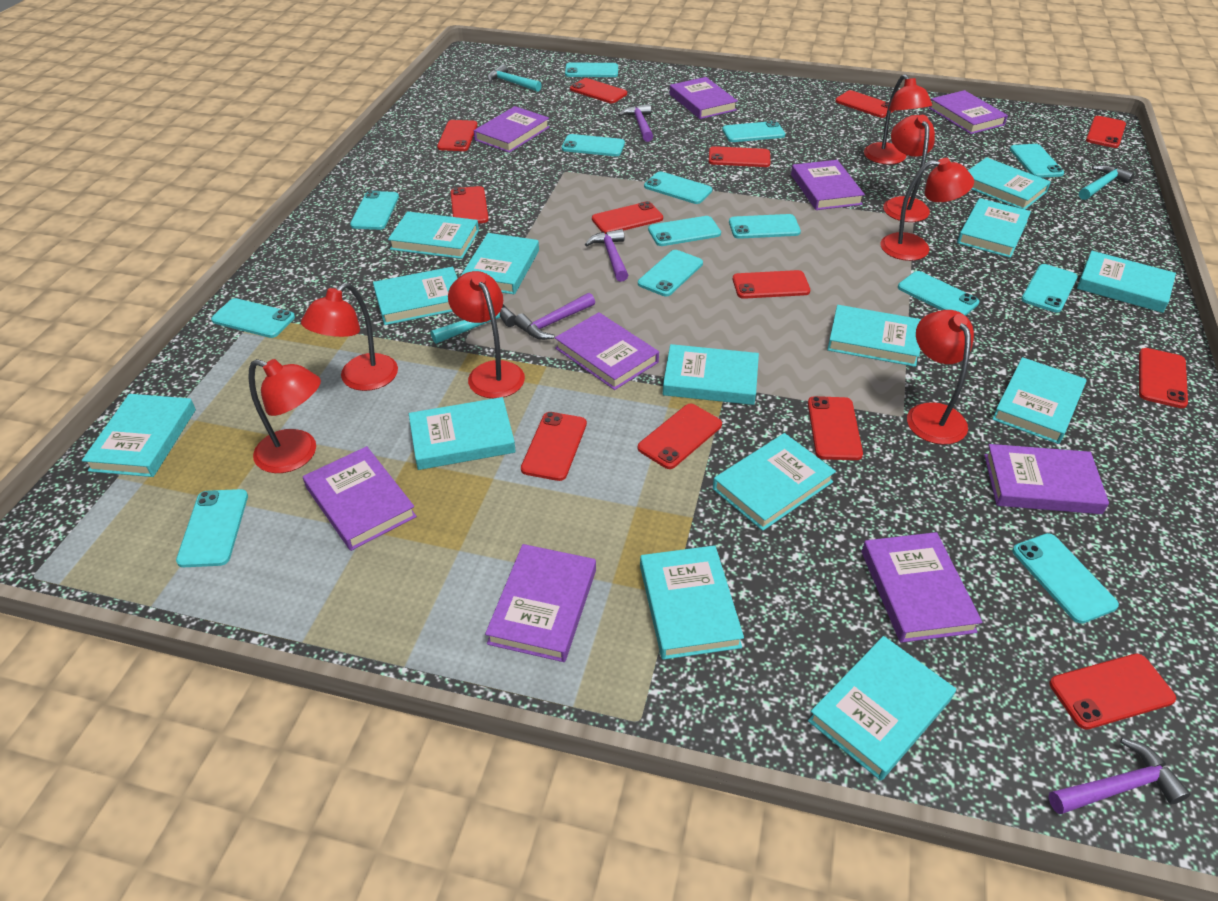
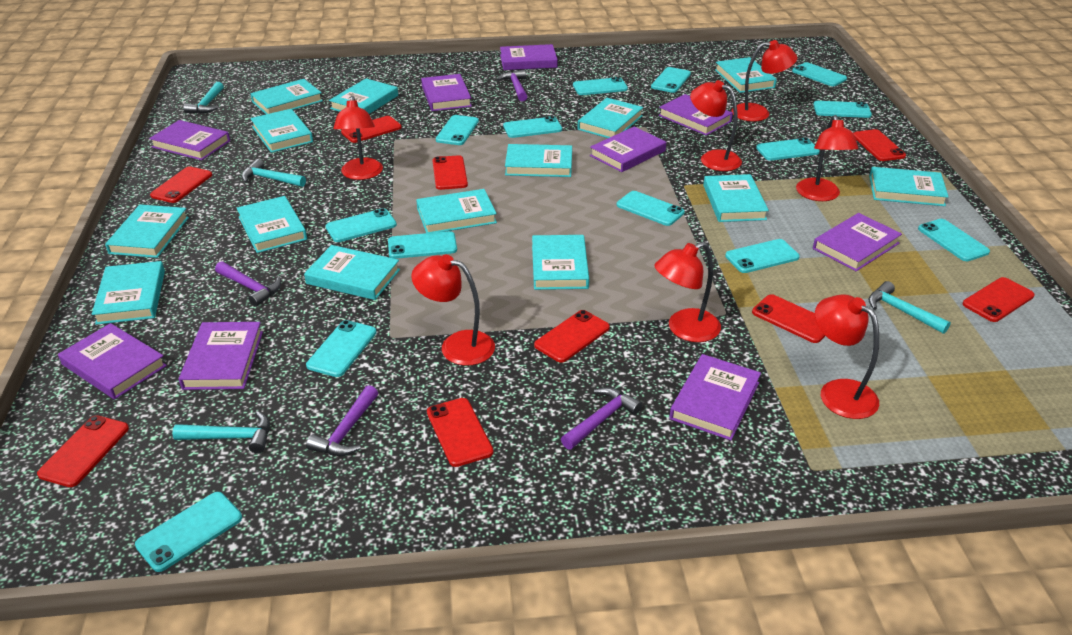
red phone: [437,120,478,151] [451,186,489,223] [521,412,587,481] [570,78,627,103] [592,201,663,234] [638,404,722,469] [709,146,771,167] [733,270,810,299] [808,396,863,460] [835,90,893,118] [1049,654,1176,730] [1086,116,1126,148] [1139,348,1188,408] = 13 -> [37,415,129,487] [150,166,212,203] [341,116,402,143] [427,398,493,467] [433,155,468,190] [534,310,610,363] [752,294,825,343] [853,129,906,161] [963,277,1035,322] = 9
turquoise hammer: [431,304,516,344] [487,64,542,92] [1079,165,1134,200] = 3 -> [172,411,270,454] [183,82,224,114] [242,159,306,187] [868,281,951,334] = 4

